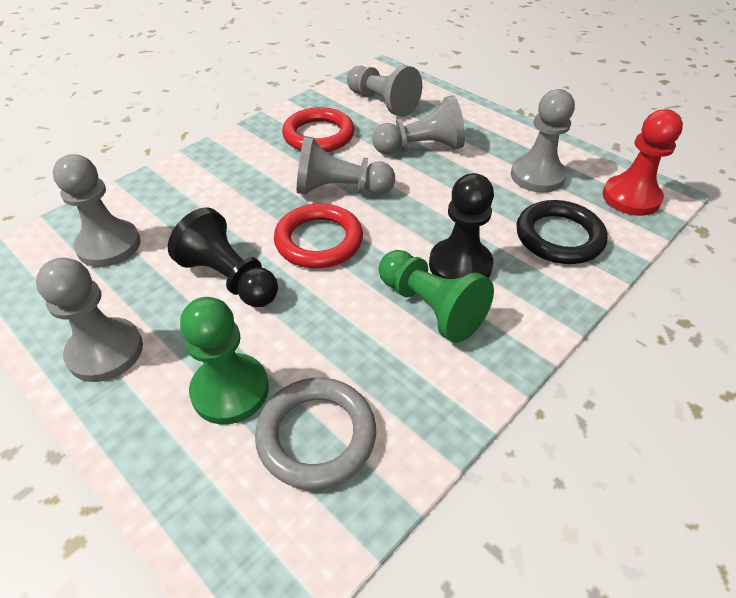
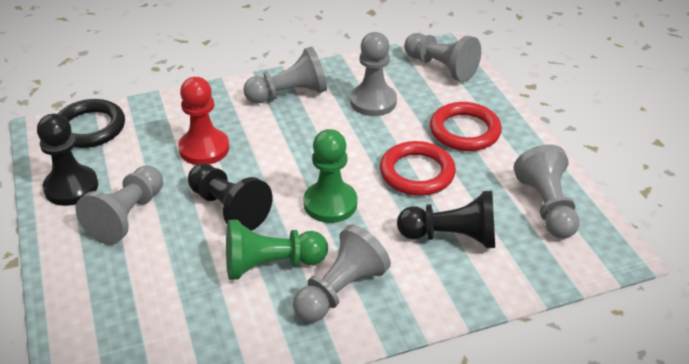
black pawn: [168,207,278,307] [429,173,494,279] = 2 -> [37,114,98,206] [188,164,272,231] [397,191,495,248] = 3
grey ring: [255,378,376,490] = 1 -> none = 0

